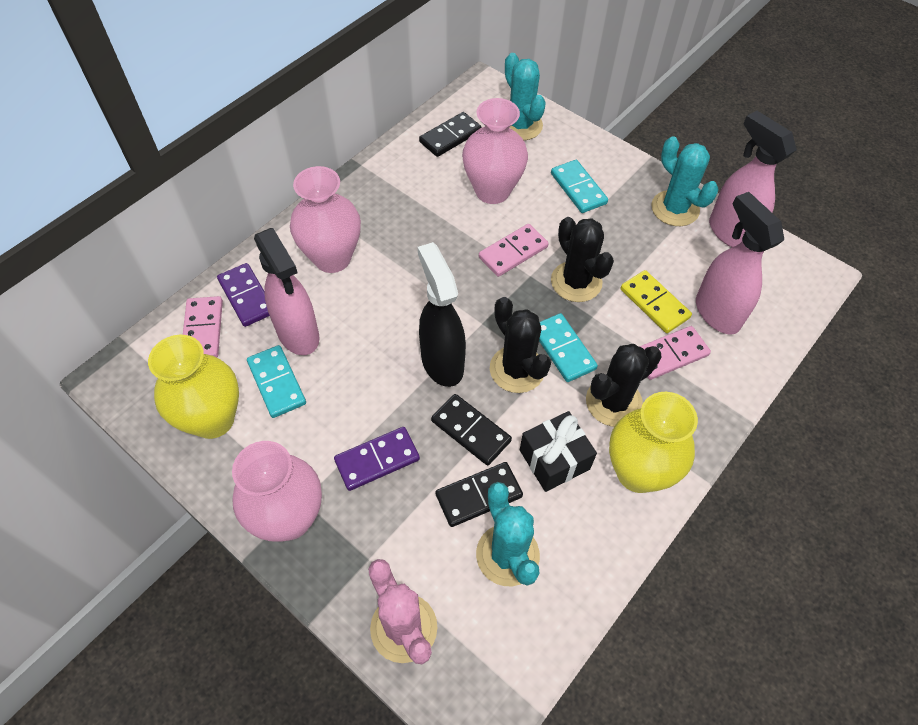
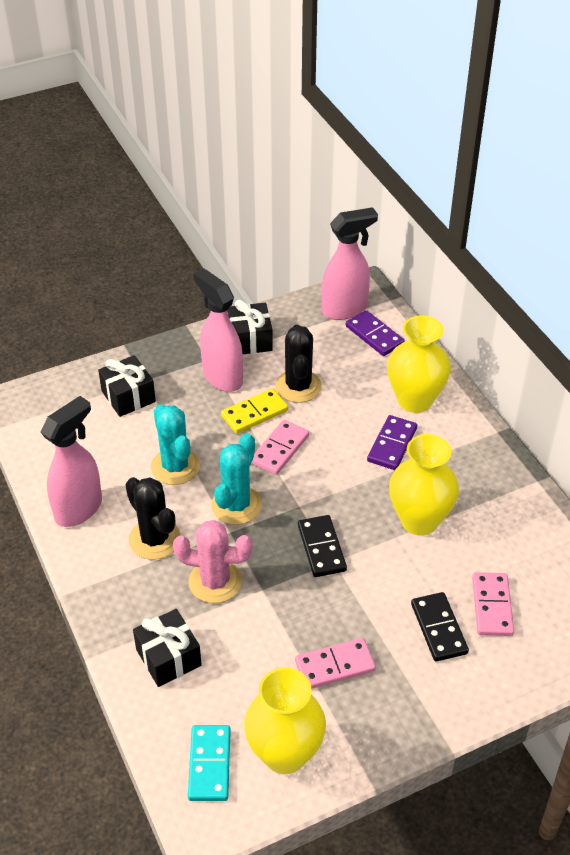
black cactus: [490,297,551,393] [551,217,614,302] [586,344,662,427] = 3 -> [125,477,181,559] [275,325,322,403] = 2
black domino: [419,112,482,157] [431,394,512,466] [436,462,523,527] = 3 -> [298,515,347,577] [411,592,469,662] = 2
black gift: [520,411,597,492] = 1 -> [98,355,156,417] [133,609,202,687] [228,300,273,354] = 3
black spray bottle: [418,242,466,387] = 1 -> none = 0
pink vase: [232,441,322,542] [290,166,361,273] [462,98,528,204] = 3 -> none = 0
turquoise cactus: [476,482,540,586] [505,53,546,140] [651,137,719,226] = 3 -> [151,404,200,485] [211,433,262,524] = 2
turquoise domino: [247,345,306,418] [539,313,598,382] [551,160,608,213] = 3 -> [188,725,231,801] = 1
yellow vase: [148,335,239,439] [609,392,698,493] = 2 -> [244,667,326,774] [387,315,451,413] [389,434,459,536] = 3

